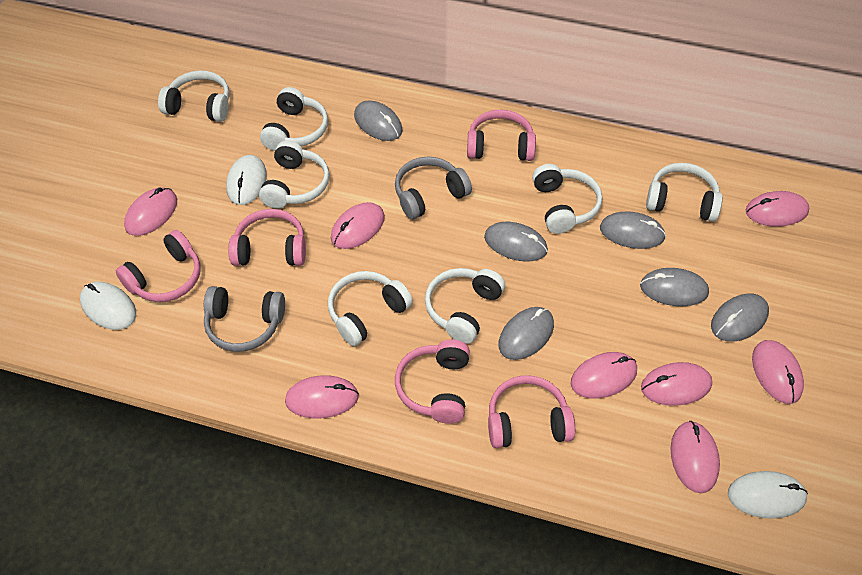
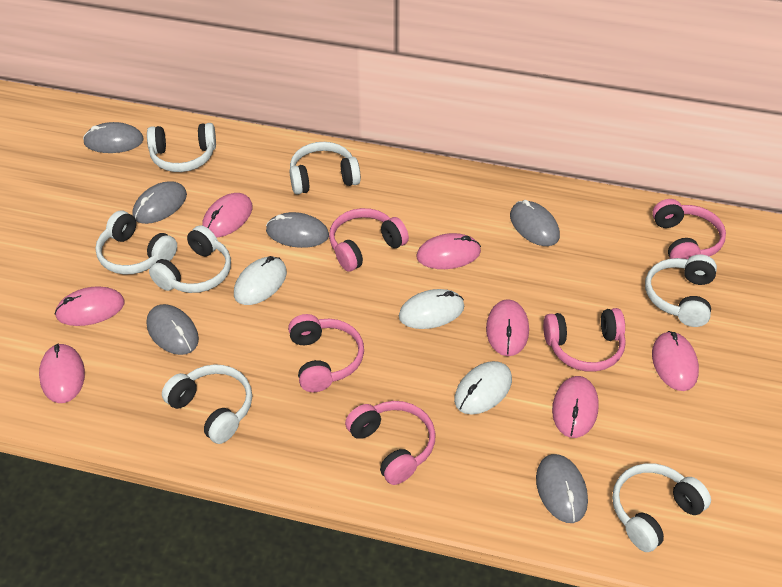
grey headphones: [204,286,285,352] [395,157,472,220] = 2 -> none = 0
pink mouse: [124,187,177,236] [285,375,359,418] [331,202,385,249] [571,352,637,399] [641,362,712,406] [671,421,720,493] [746,191,809,227] [752,340,804,404] = 8 -> [39,343,85,403] [55,287,125,326] [202,193,253,237] [417,233,481,269] [486,299,529,356] [552,376,599,438] [652,331,699,391] = 7

